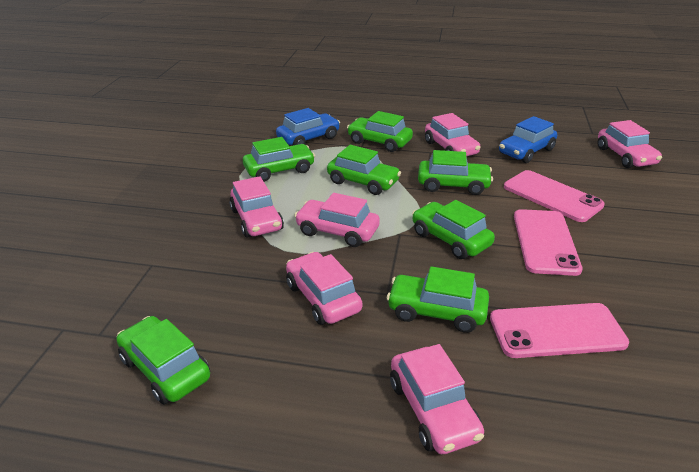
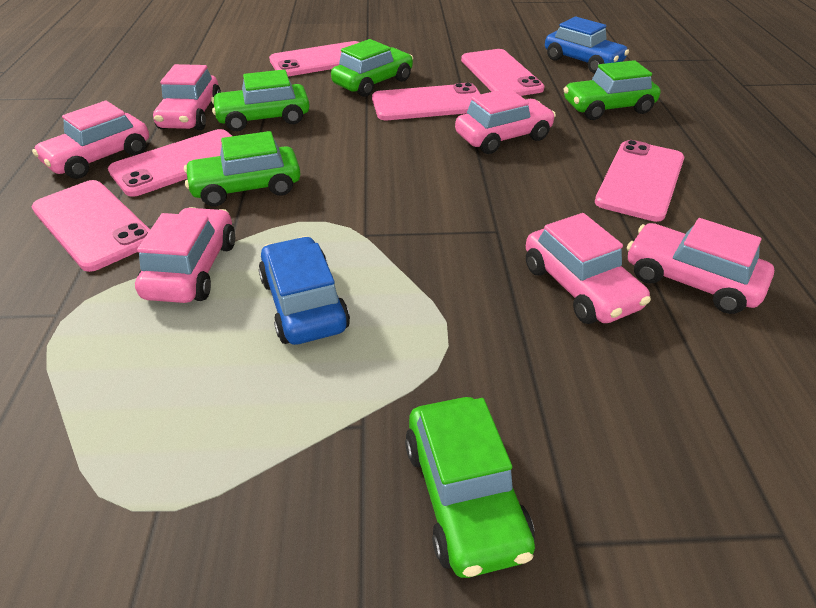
green car: [117,316,210,404] [243,137,315,182] [327,145,401,195] [347,111,413,152] [387,266,489,333] [412,200,495,259] [418,150,493,195] = 7 -> [184,131,301,206] [211,69,310,131] [331,39,413,97] [405,397,535,578] [564,60,660,120] = 5
pink phone: [490,303,629,358] [504,170,605,222] [514,209,583,276] = 3 -> [31,180,150,272] [108,129,232,197] [269,41,360,76] [372,83,480,120] [461,49,544,96] [595,140,684,222] = 6

